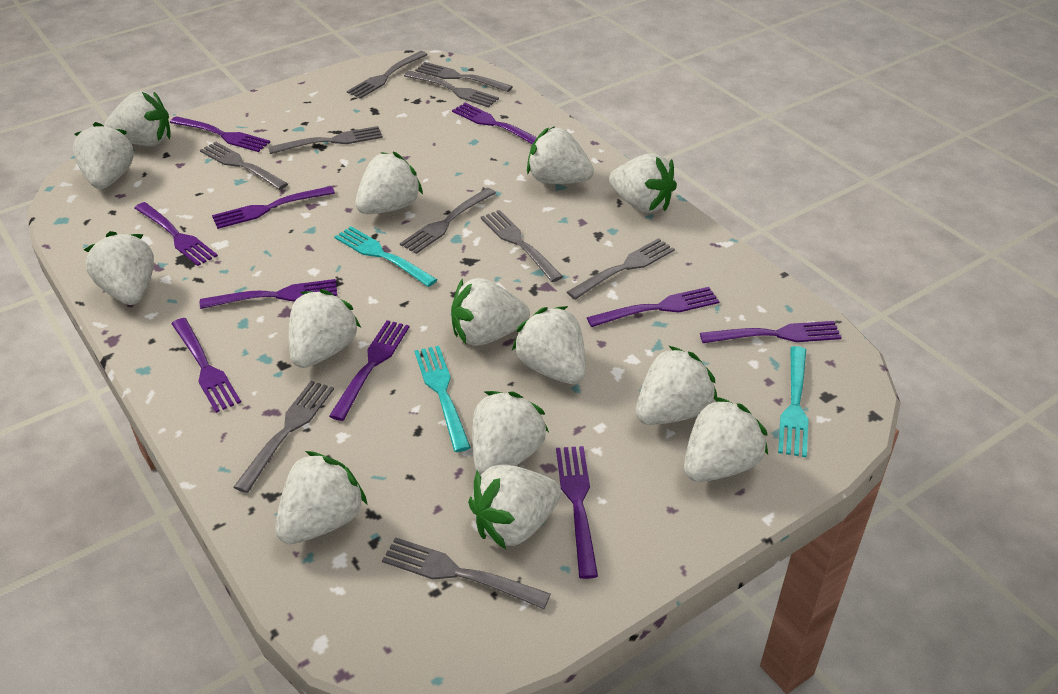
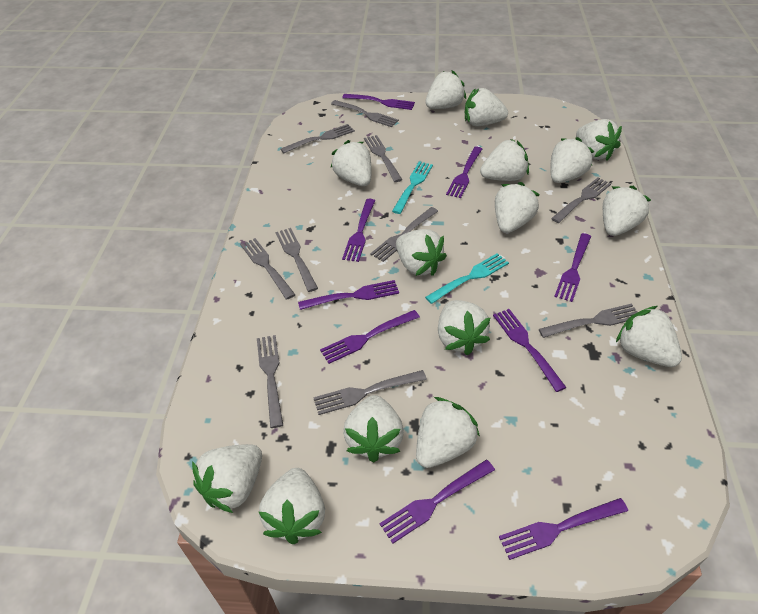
purple fork: [134,202,218,266] [170,116,270,152] [172,318,241,413] [200,279,338,309] [212,186,335,229] [329,320,409,421] [452,103,537,145] [556,446,598,579] [587,287,719,327] [700,321,842,343] = 10 -> [298,280,399,310] [320,310,420,364] [342,199,375,262] [343,94,415,110] [379,460,495,544] [446,147,482,198] [493,309,567,392] [499,498,628,560] [554,233,591,302] = 9
turquoise fork: [334,226,438,287] [414,346,471,452] [778,346,809,457] = 3 -> [392,162,433,214] [425,253,509,304] = 2
white strawberry: [73,122,135,189] [84,231,154,305] [104,91,171,146] [275,451,368,544] [289,289,361,368] [355,152,423,214] [451,278,530,346] [468,465,561,549] [472,391,549,475] [512,306,586,384] [527,127,594,184] [609,154,677,213] [636,346,718,425] [684,397,768,482] = 14 -> [192,444,262,513] [259,468,325,544] [331,140,372,186] [343,395,404,462] [396,229,447,276] [416,397,480,468] [425,70,466,109] [438,300,490,355] [465,88,508,126] [480,139,529,181] [495,182,540,233] [550,137,594,183] [576,119,622,160] [603,186,651,236] [616,306,682,367] = 15

